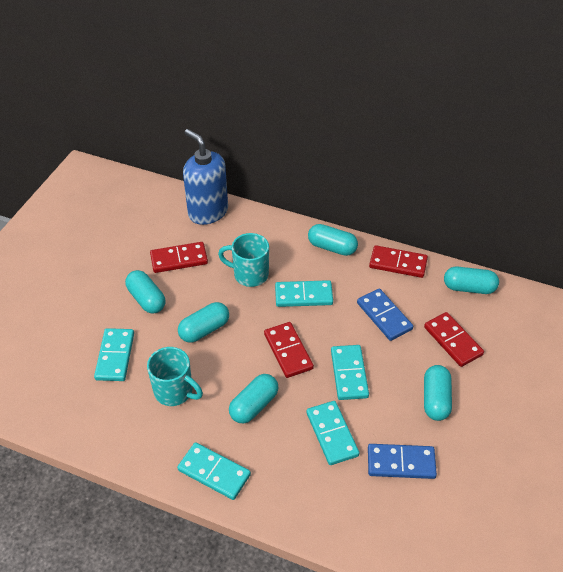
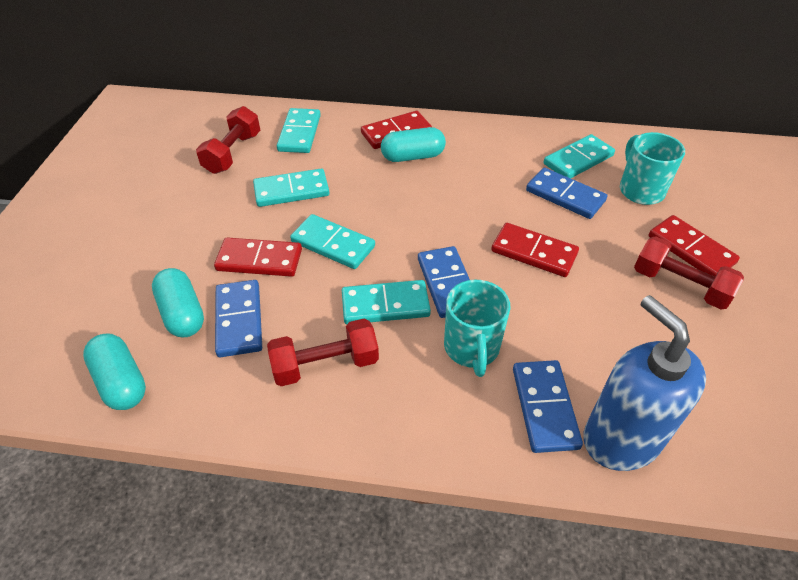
blue domino: [357,289,413,341] [368,444,437,479] = 2 -> [215,280,262,357] [418,246,470,318] [513,360,583,453] [526,168,607,219] = 4
red dumbbell: none = 0 -> [196,106,260,174] [267,319,379,386] [634,236,744,310] = 3
turquoise capsule: [125,270,165,314] [178,302,229,343] [229,374,278,423] [308,224,358,256] [424,365,452,421] [444,266,499,294] = 6 -> [83,333,146,410] [152,268,204,337] [381,127,446,162] = 3

